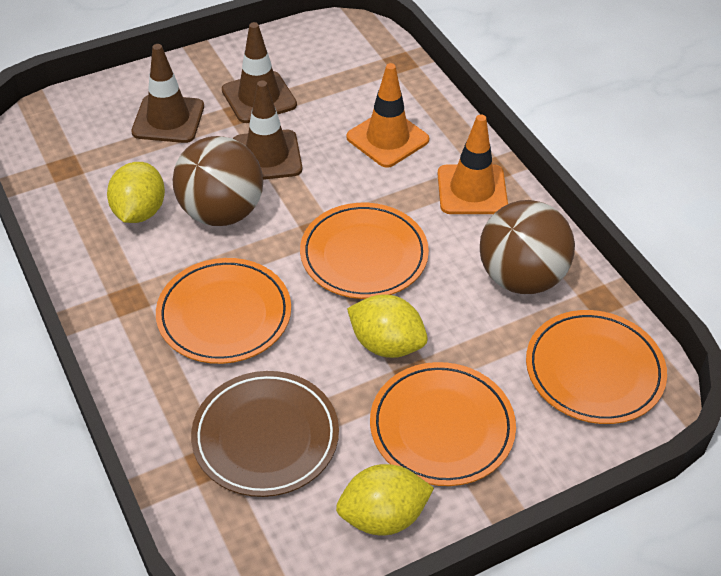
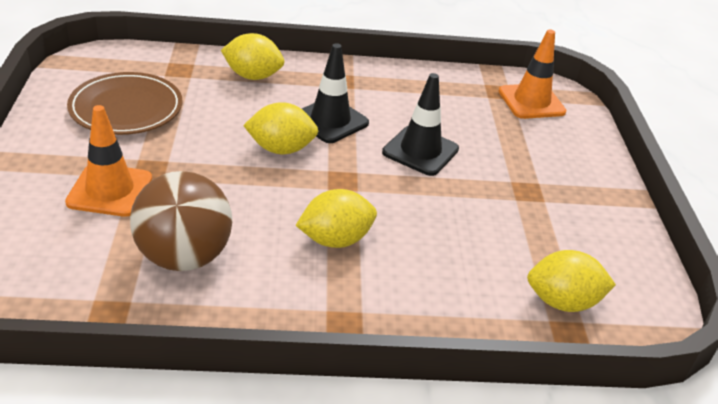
black traffic cone: none = 0 -> [302,43,369,143] [382,73,459,176] = 2
brown ball: [173,136,263,226] [480,200,575,294] = 2 -> [130,171,232,271] = 1
brown traffic cone: [131,44,204,143] [222,22,297,123] [233,80,302,180] = 3 -> none = 0
orange plate: [156,258,291,364] [300,203,429,299] [370,362,516,486] [526,310,667,424] = 4 -> none = 0
yellow lemon: [107,162,165,223] [336,464,434,535] [347,294,428,358] = 3 -> [221,33,284,80] [243,102,318,154] [296,189,377,248] [527,250,616,312] = 4

